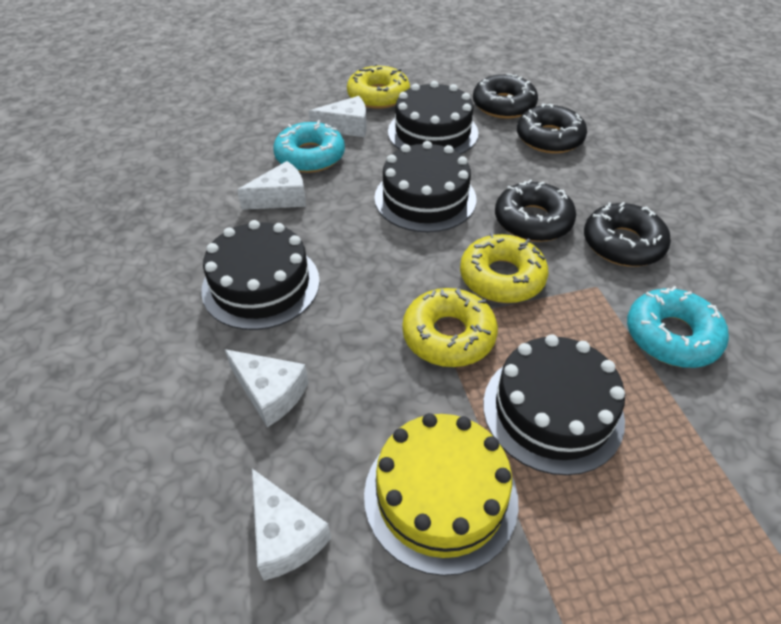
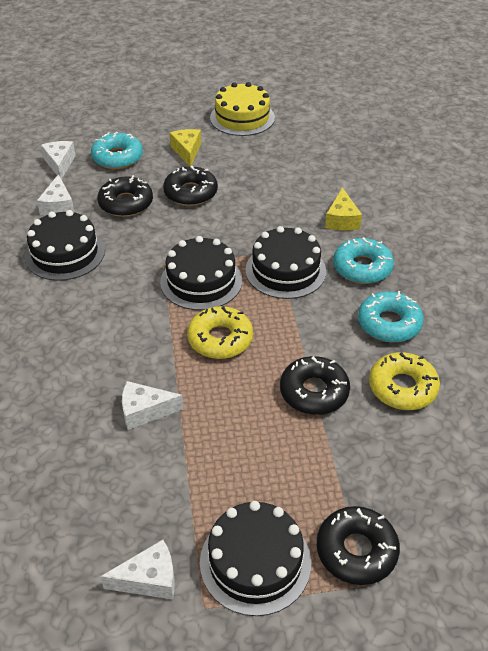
turquoise donut: [273,120,345,173] [627,286,729,368] = 2 -> [91,132,143,169] [333,237,394,284] [358,291,424,342] = 3
yellow cheese: none = 0 -> [169,129,201,166] [325,187,362,231] = 2
yellow donut: [347,64,410,109] [402,288,498,367] [460,233,548,303] = 3 -> [187,306,253,359] [369,352,440,410] = 2

